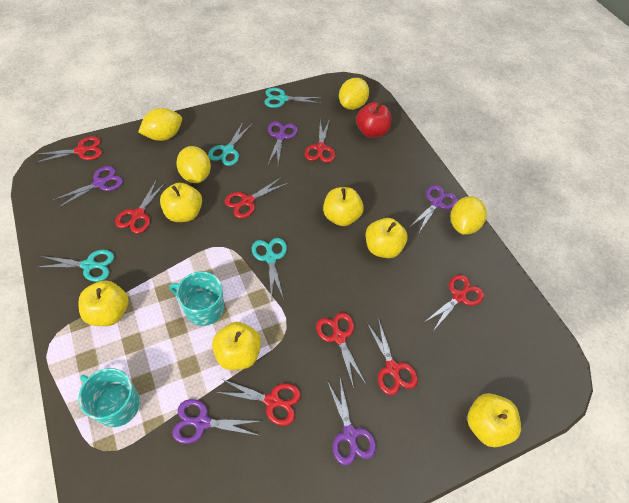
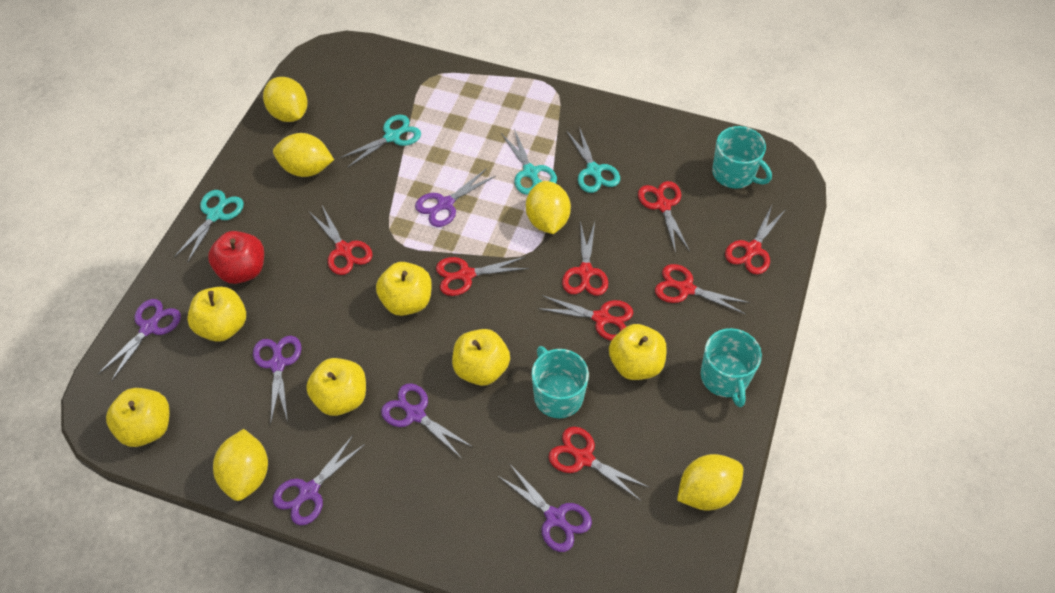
purple scissors: [53,166,123,208] [172,399,261,444] [268,121,298,165] [327,379,376,465] [410,185,458,232] = 5 -> [98,299,181,382] [253,335,302,424] [273,435,365,526] [381,383,473,458] [415,168,496,227] [498,464,592,552] = 6
turquoise mug: [79,368,140,427] [170,271,224,326] = 2 -> [531,346,589,418] [701,328,762,407] [712,126,772,189] = 3
yellow lemon: [138,108,182,141] [176,146,211,183] [339,78,369,110] [451,196,487,235] = 4 -> [213,429,268,501] [263,77,308,122] [273,133,334,177] [526,181,571,234] [677,454,743,510] = 5

